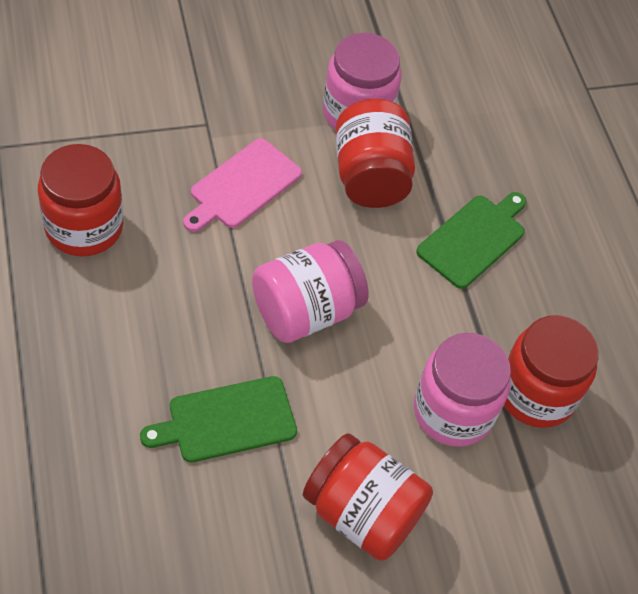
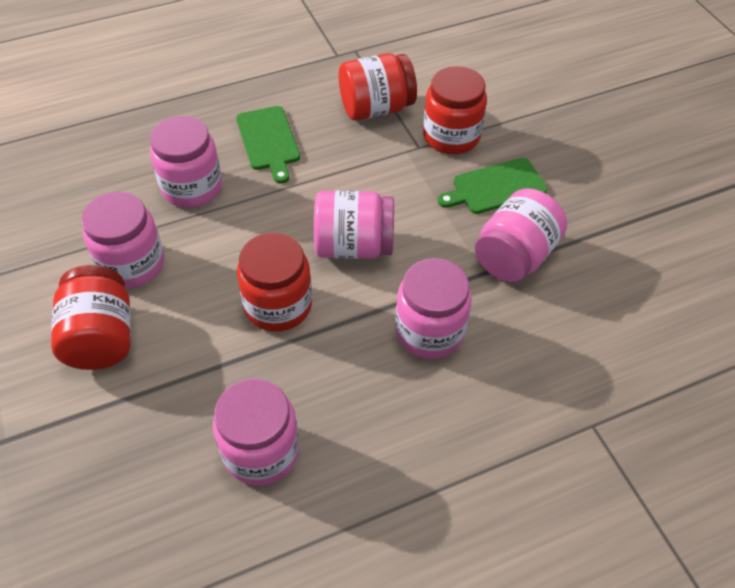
pink cutting board: [183,138,302,232] = 1 -> none = 0
pink jar: [252,240,369,343] [323,33,402,130] [414,333,511,447] = 3 -> [81,192,164,288] [150,116,222,208] [213,378,300,486] [314,191,394,259] [395,258,472,359] [475,188,567,283] = 6

